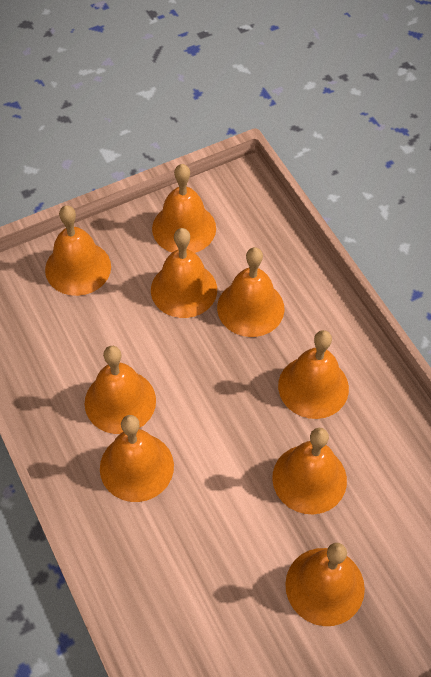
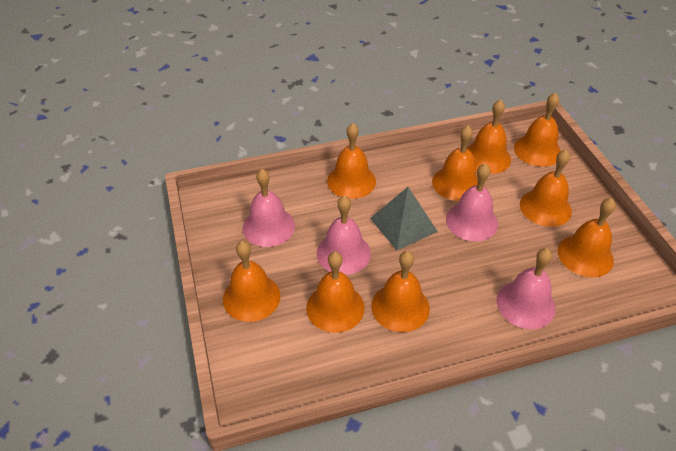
grey pyramid: none = 0 -> [370,187,438,251] = 1
pink bell: none = 0 -> [243,169,295,247] [317,196,371,275] [446,163,498,241] [496,248,556,329] = 4

